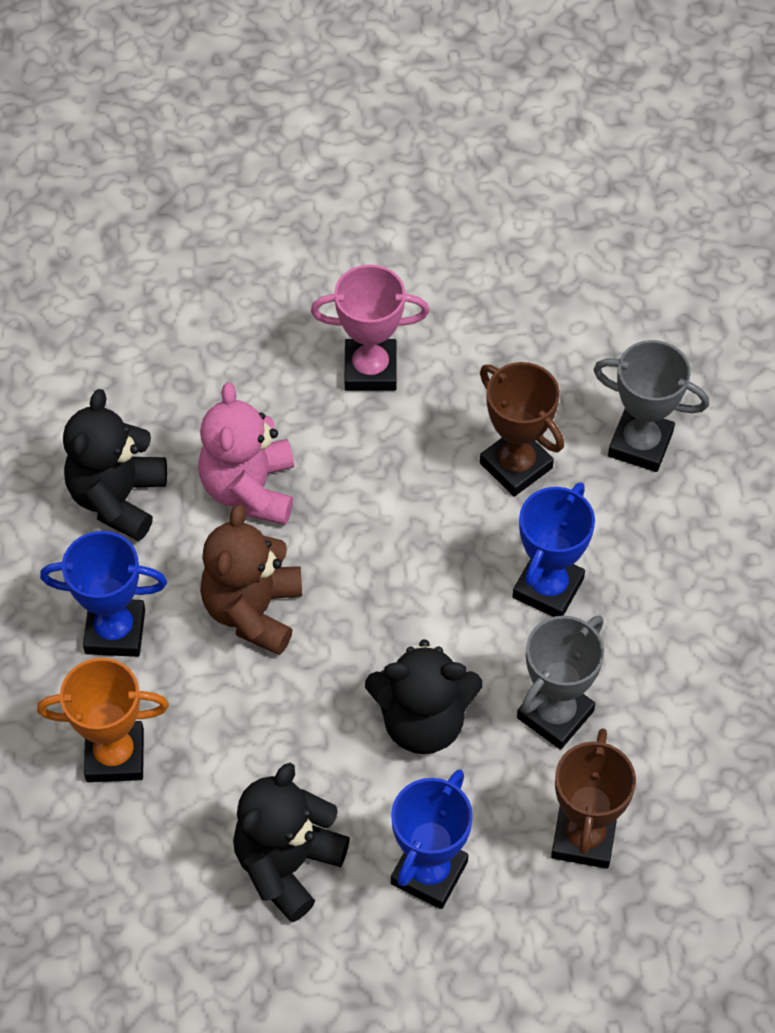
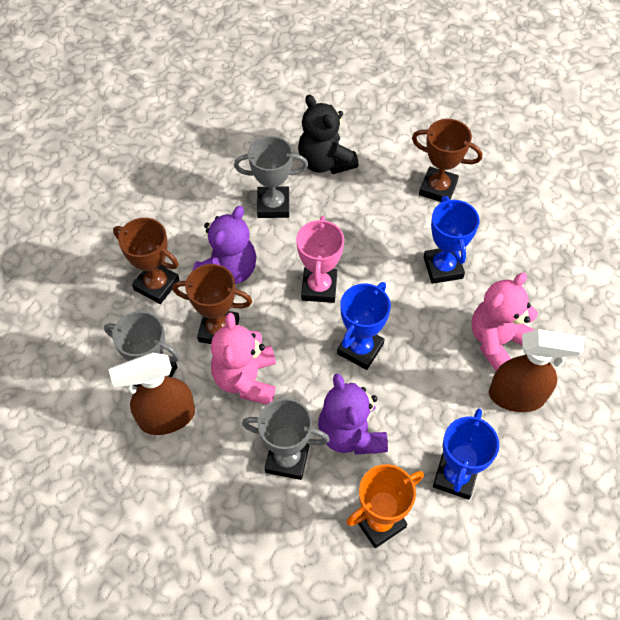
black teddy bear: [63,389,167,541] [233,763,350,922] [365,639,482,754] = 3 -> [298,95,359,174] = 1
brown spray bottle: none = 0 -> [108,353,195,435] [489,329,584,412] = 2
brown teddy bear: [200,504,302,655] = 1 -> none = 0
brown trophy: [480,362,564,497] [551,728,636,869] = 2 -> [113,218,179,304] [172,264,252,344] [412,119,483,202] = 3
grey trophy: [517,616,604,749] [593,340,709,472] = 2 -> [104,311,180,387] [234,136,308,218] [242,398,330,480] = 3
pink teddy bear: [198,382,294,525] = 1 -> [211,313,276,404] [472,273,538,371] = 2
purple teddy bear: none = 0 -> [193,206,257,284] [318,373,388,455] = 2

